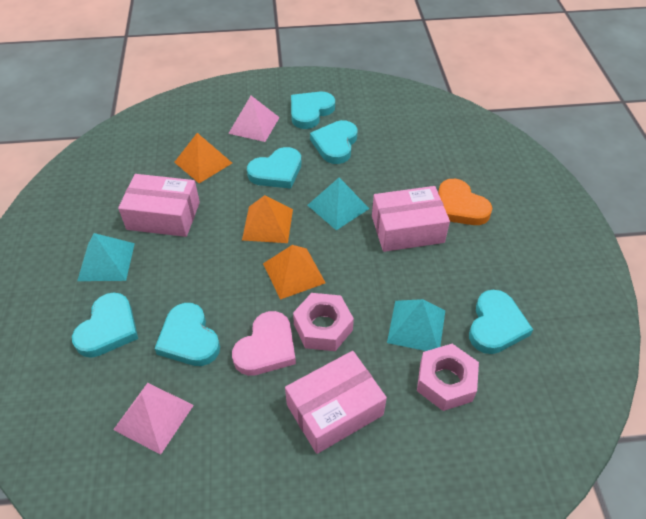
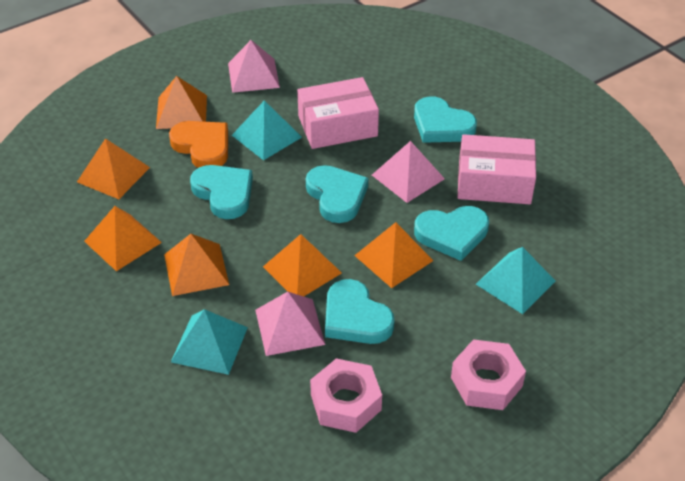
orange pyramid: [174,133,232,183] [242,195,293,243] [263,245,326,300] = 3 -> [77,138,150,199] [84,206,162,271] [156,76,207,129] [164,234,229,296] [263,234,342,296] [354,222,433,288] = 6
pink box: [118,174,200,237] [285,351,387,454] [372,186,450,252] = 3 -> [297,77,379,149] [457,134,536,204] = 2
pink heart: [232,311,296,376] = 1 -> none = 0
pink pyramid: [113,383,194,455] [228,96,280,142] = 2 -> [228,40,280,93] [255,292,325,356] [372,141,445,203] = 3
turquoise heart: [72,292,138,358] [154,303,220,366] [247,147,301,189] [291,92,335,129] [310,120,357,164] [469,290,533,354] = 6 -> [190,165,253,219] [306,165,368,223] [325,279,395,344] [414,96,477,143] [414,206,489,261] = 5

